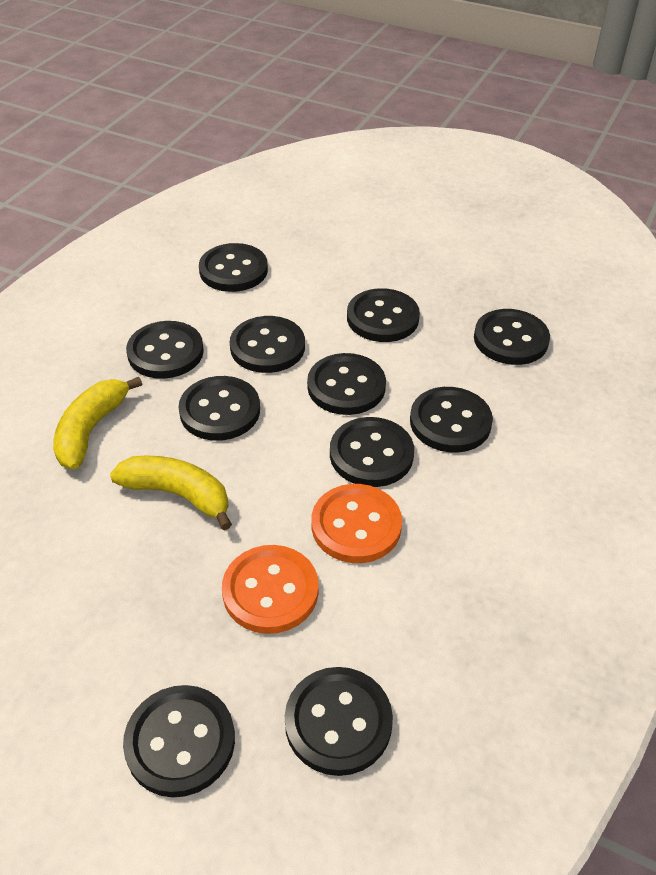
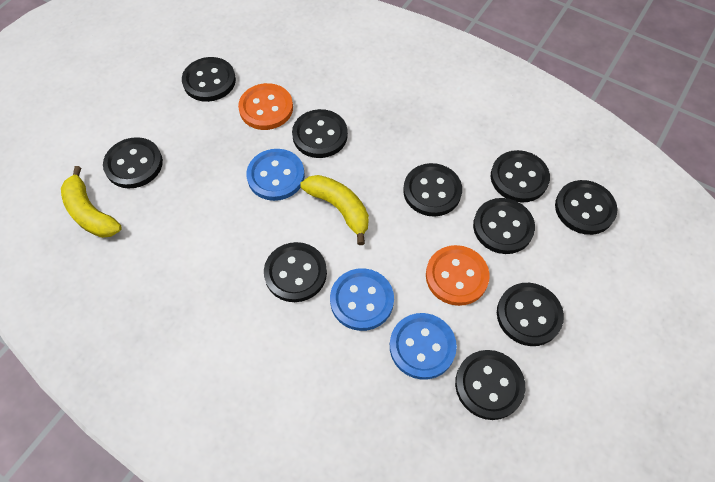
black button: [123,685,235,797] [126,321,204,379] [178,376,260,441] [199,243,268,292] [230,316,305,373] [285,667,393,776] [307,353,386,415] [330,417,414,487] [347,288,420,342] [410,387,493,453] [474,309,550,365] = 11 -> [103,137,163,189] [182,57,236,102] [264,242,327,302] [292,109,348,158] [403,163,462,216] [455,350,525,420] [473,198,535,254] [491,150,550,203] [497,283,564,346] [555,180,617,235] = 10
blue button: none = 0 -> [246,149,305,201] [330,268,394,331] [390,313,457,380] = 3

